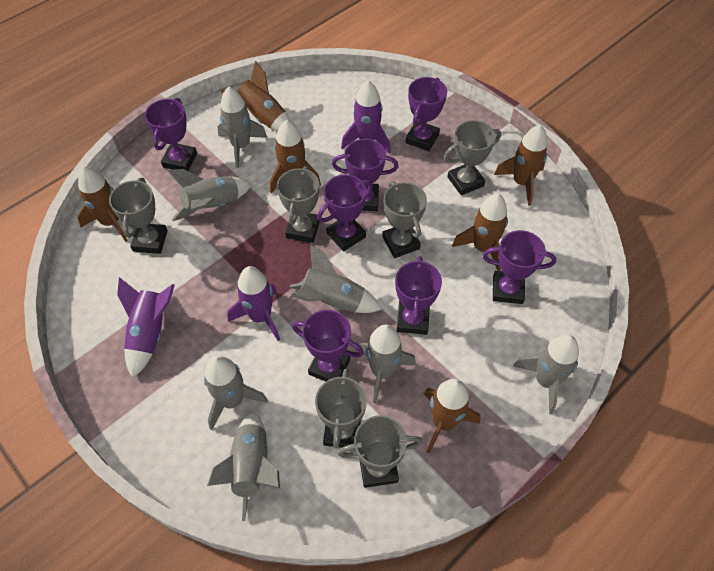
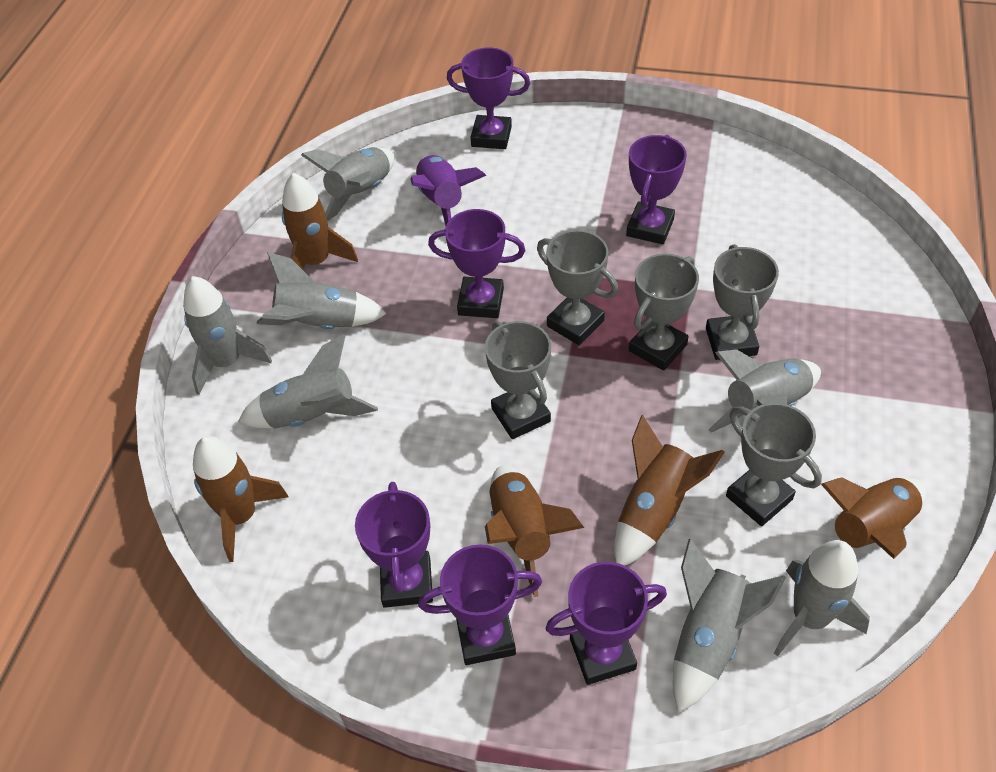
brown rocket: [77,166,128,242] [220,61,291,132] [270,120,321,193] [424,379,481,453] [452,194,508,271] [494,125,548,206] = 6 -> [193,436,288,562] [282,173,358,270] [485,465,584,597] [614,415,725,566] [821,478,926,559] = 5
grey trophy: [109,178,168,254] [277,166,320,243] [315,368,367,449] [338,415,422,488] [382,181,427,258] [444,120,501,195] = 6 -> [485,321,551,439] [537,230,618,345] [629,253,699,371] [706,244,779,360] [726,403,822,526] = 5
purple rocket: [117,277,175,378] [227,266,280,341] [341,80,391,154] = 3 -> [410,155,486,226] = 1
purple trophy: [145,98,197,171] [292,310,364,381] [317,175,373,251] [332,139,399,211] [395,256,442,335] [405,77,447,151] [482,230,557,304] = 7 -> [355,482,433,608] [418,544,542,665] [428,209,525,318] [447,47,530,149] [545,562,667,685] [626,135,687,245] = 6

